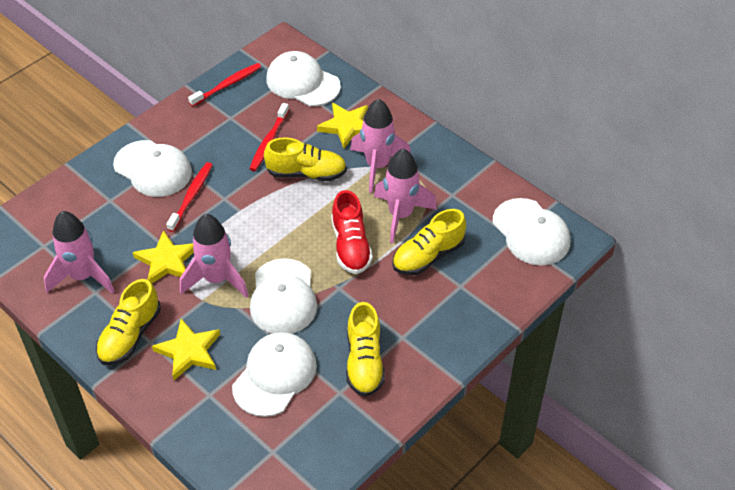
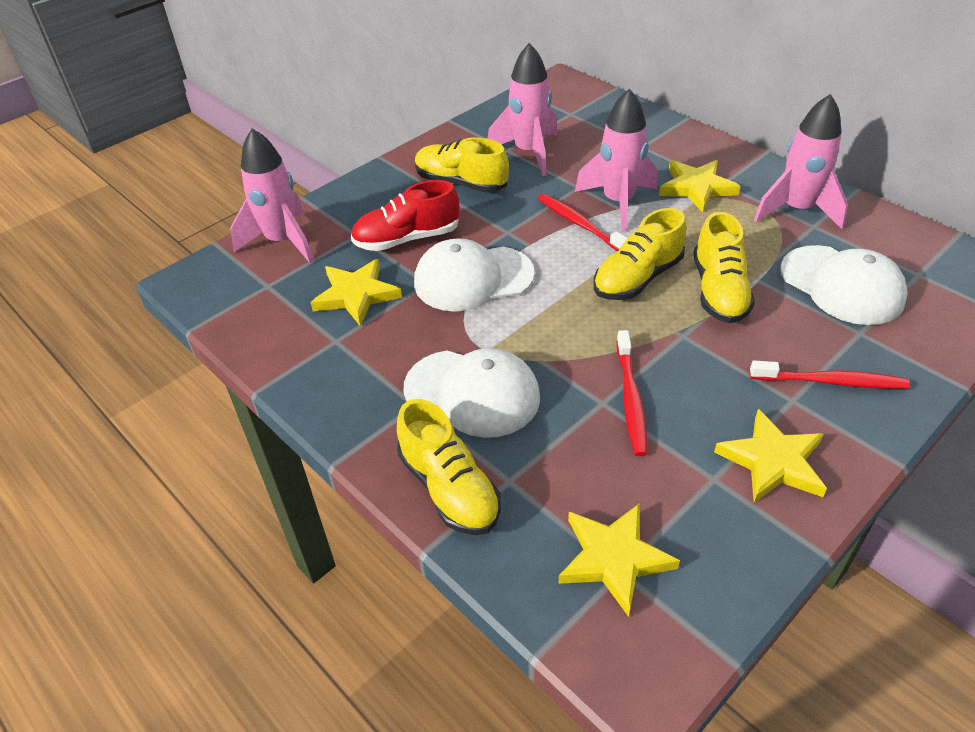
white cap: [113,140,192,197] [232,332,317,417] [250,258,317,334] [267,51,341,106] [493,198,570,265] = 5 -> [404,348,540,438] [414,238,535,312] [780,245,908,325] = 3
yellow star: [133,230,194,283] [152,319,220,380] [317,103,368,148] = 3 -> [311,259,402,326] [558,503,680,617] [659,160,741,212] [714,409,827,503] = 4

